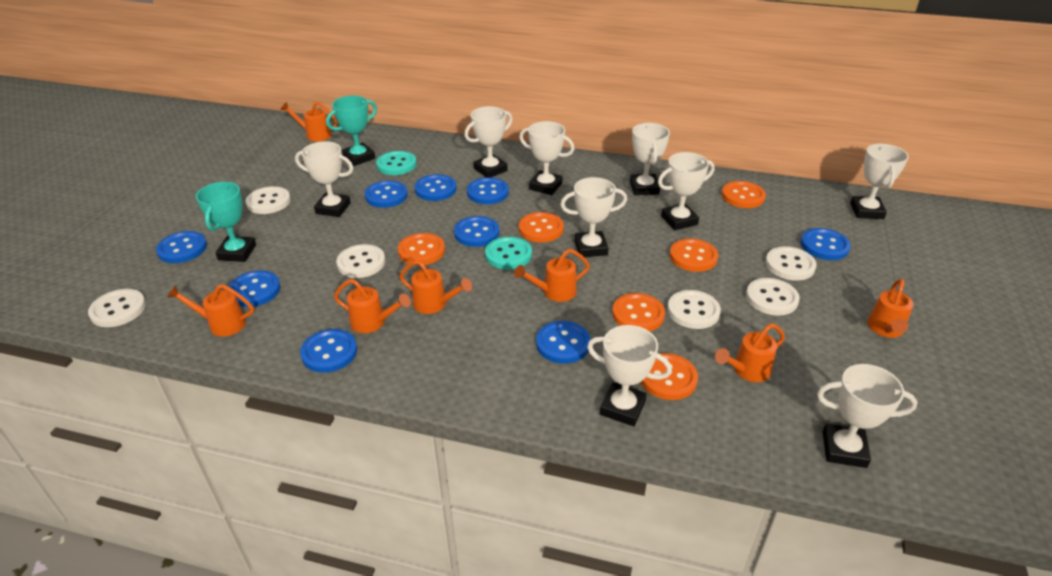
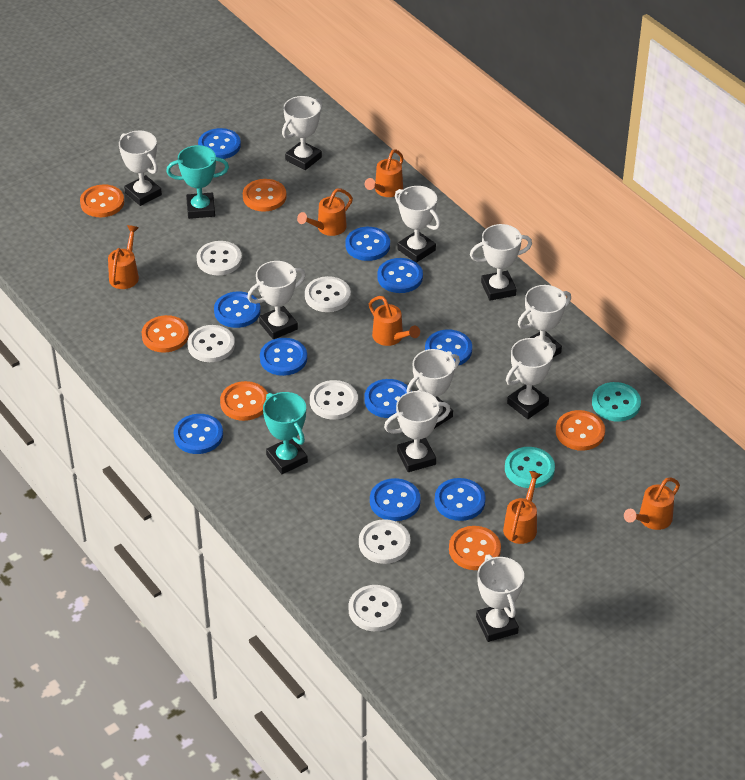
blue button: [156,231,207,263] [228,270,280,307] [300,329,357,373] [365,180,408,208] [414,174,457,201] [454,216,499,247] [467,177,509,204] [536,321,591,364] [801,228,851,260] = 9 -> [174,414,223,454] [198,128,241,159] [214,291,261,328] [260,338,307,376] [345,227,390,261] [364,379,412,418] [370,478,421,521] [377,258,423,293] [425,330,472,366] [435,478,486,521] = 10
orange watering can: [167,284,254,337] [280,102,338,142] [334,279,411,333] [399,260,472,314] [514,249,590,302] [715,323,785,382] [867,279,913,338] = 7 -> [108,225,139,289] [297,188,353,236] [365,149,403,197] [369,296,420,346] [503,471,542,544] [624,477,680,530] = 6
white trophy: [295,141,353,217] [465,106,513,177] [519,121,575,195] [560,177,627,257] [587,325,672,426] [630,123,670,195] [658,152,715,230] [817,364,918,468] [850,144,909,219] = 9 -> [119,131,162,206] [247,261,306,339] [282,96,322,170] [384,391,451,472] [395,186,441,263] [407,349,460,429] [470,224,532,301] [476,554,524,642] [506,338,556,419] [518,285,571,357] = 10

